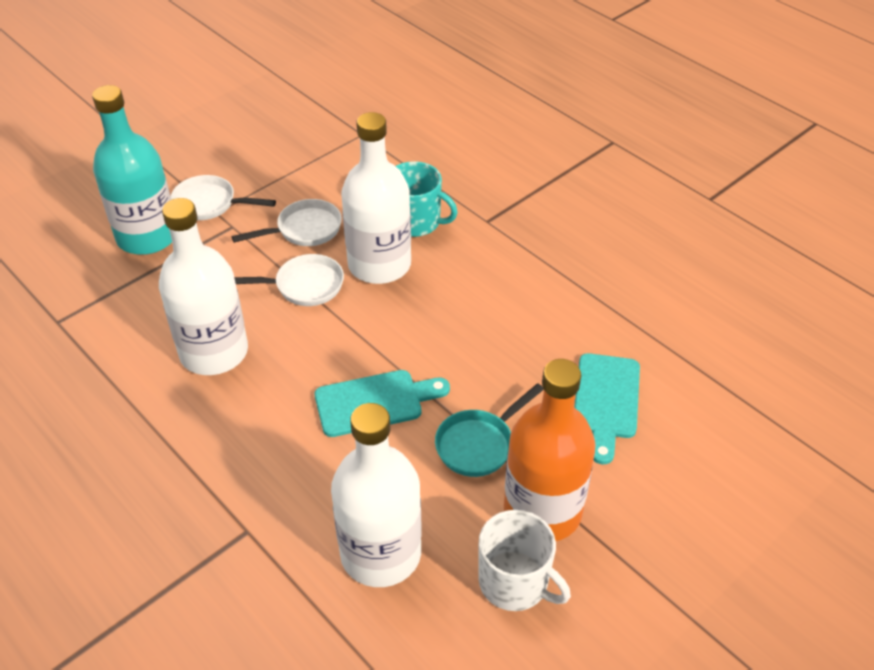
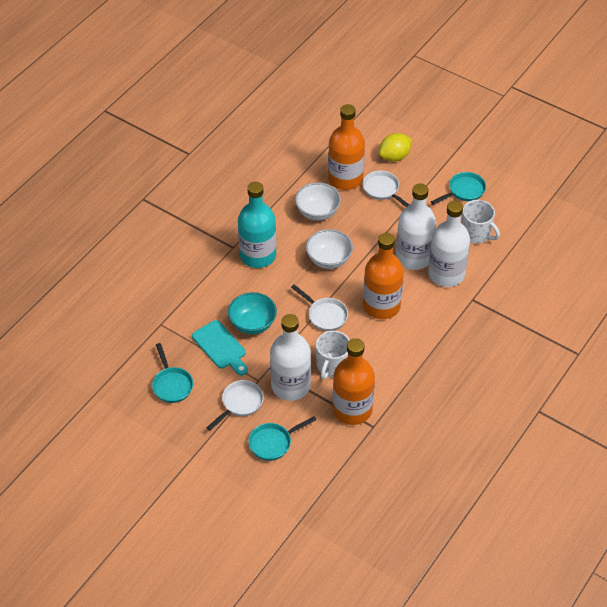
orange bottle: [504,359,596,541] = 1 -> [328,104,365,190] [333,338,375,425] [363,233,404,319] = 3
turquoise bowl: none = 0 -> [228,292,277,334] = 1
turquoise cutting board: [315,370,450,437] [574,353,640,464] = 2 -> [192,320,248,375] = 1
turquoise mug: [396,161,458,237] = 1 -> none = 0
turquoise pan: [435,383,544,477] = 1 -> [152,343,193,403] [248,416,316,461] [431,172,486,205] = 3
white bowl: none = 0 -> [295,182,341,221] [306,229,353,269] = 2
white mug: [479,510,571,611] = 1 -> [316,331,350,380] [461,200,500,244] = 2
yellow lemon: none = 0 -> [379,133,412,161] = 1

